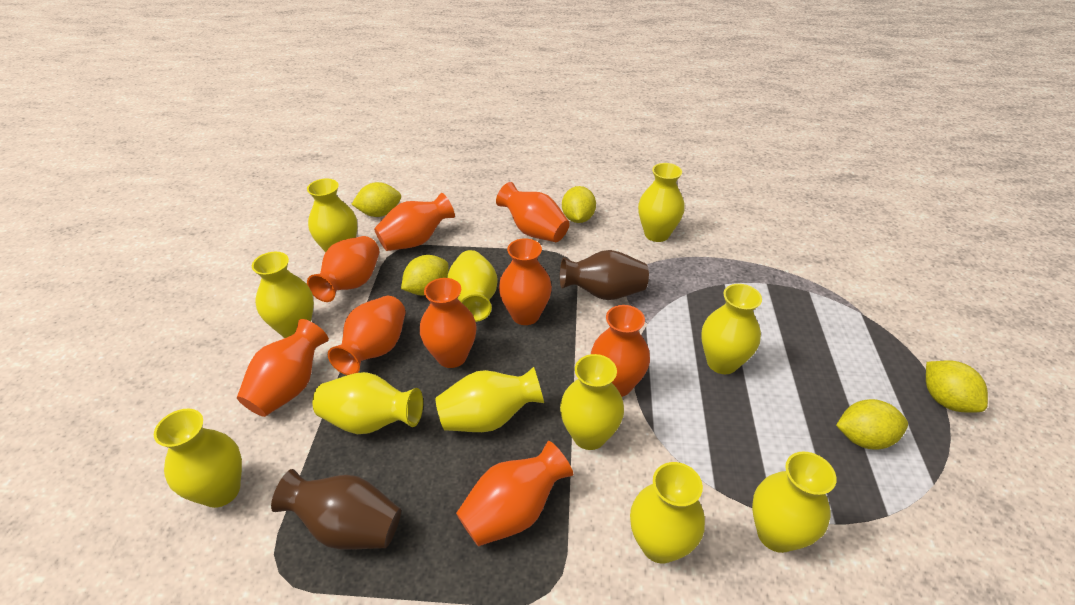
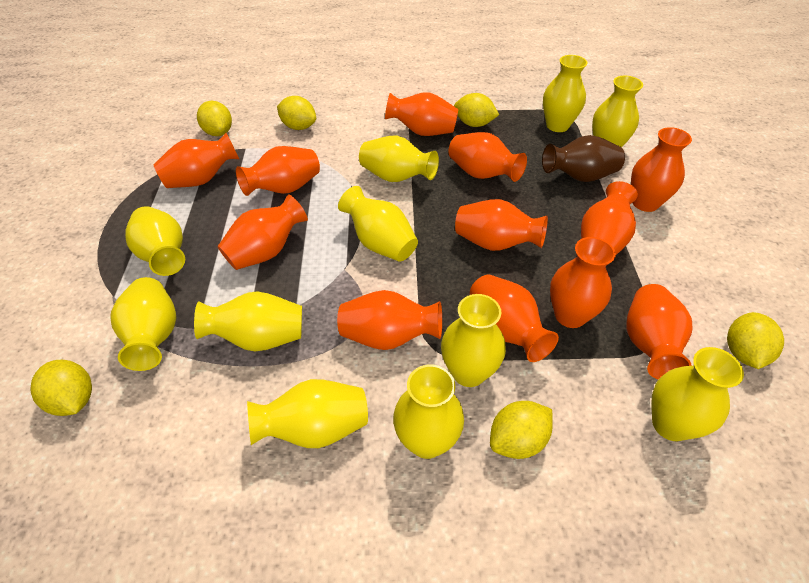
brown vase: [271,469,401,550] [560,250,649,300] = 2 -> [542,135,625,182] = 1
orange vase: [237,319,329,417] [307,236,379,302] [328,296,406,375] [374,193,455,251] [420,278,477,368] [456,441,573,546] [496,182,570,242] [499,238,552,325] [591,305,650,397] = 9 -> [154,133,239,188] [218,194,308,270] [236,146,320,196] [337,290,442,350] [385,92,458,136] [449,132,527,182] [455,199,548,251] [470,275,559,362] [550,237,616,328] [581,181,638,255] [626,284,693,380] [631,127,692,212] = 12
yellow lemon: [351,182,401,217] [401,255,449,296] [562,186,596,223] [836,399,908,449] [926,360,988,413] = 5 -> [30,360,92,416] [197,101,232,136] [277,96,316,130] [454,93,499,127] [490,401,553,459] [727,312,784,369] = 6

